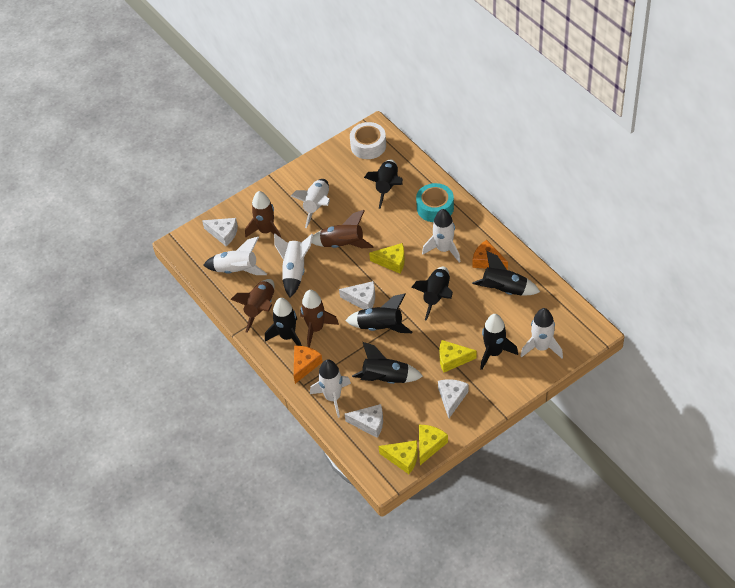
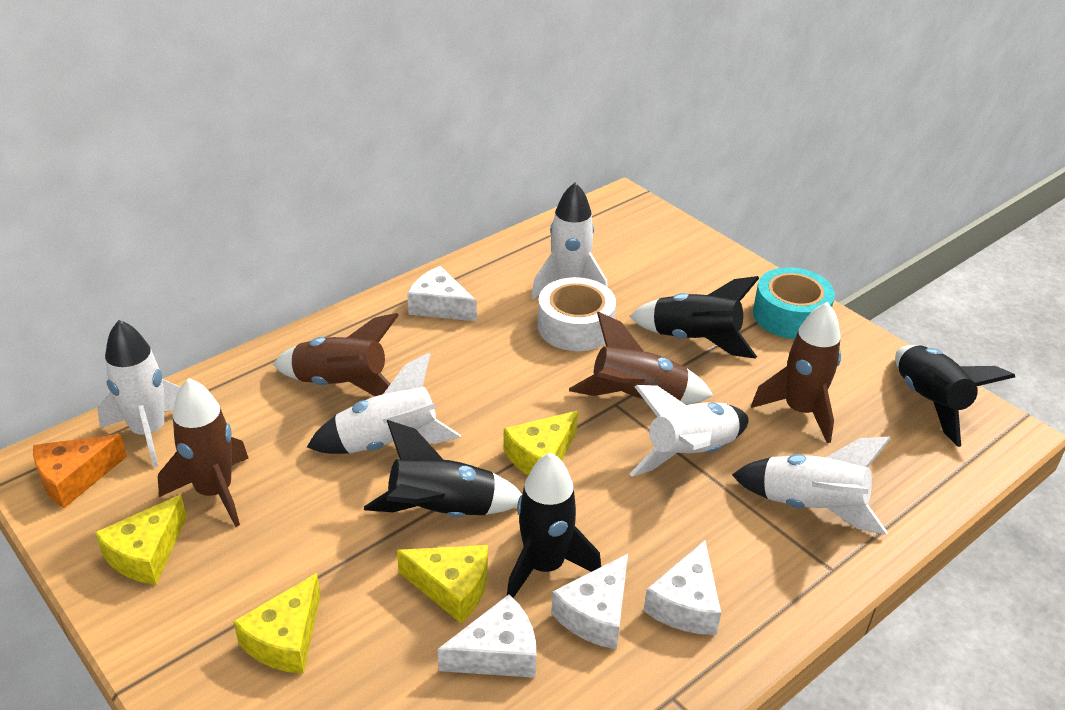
black rocket: [265,298,302,346] [345,293,412,333] [352,342,423,384] [364,159,403,209] [411,267,453,321] [472,251,540,296] [480,314,518,370] = 7 -> [364,420,522,517] [507,452,601,598] [630,276,759,359] [895,345,1015,447] = 4
orange cheese: [294,346,323,384] [473,240,508,270] = 2 -> [33,434,127,508] = 1
white rocket: [204,237,267,275] [274,234,313,298] [291,179,330,228] [310,359,351,418] [422,209,460,262] [521,308,563,358] = 6 -> [97,320,181,468] [307,353,461,454] [531,182,608,299] [629,385,749,477] [732,437,891,535] = 5

